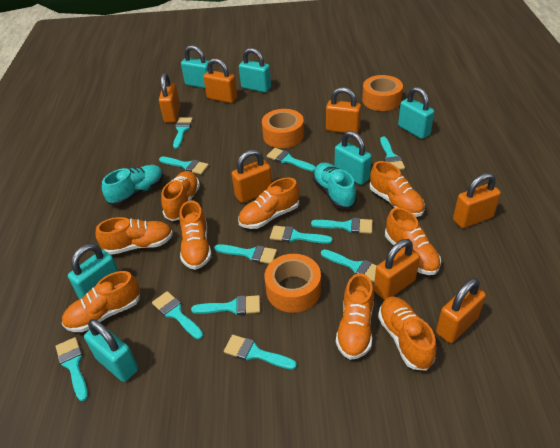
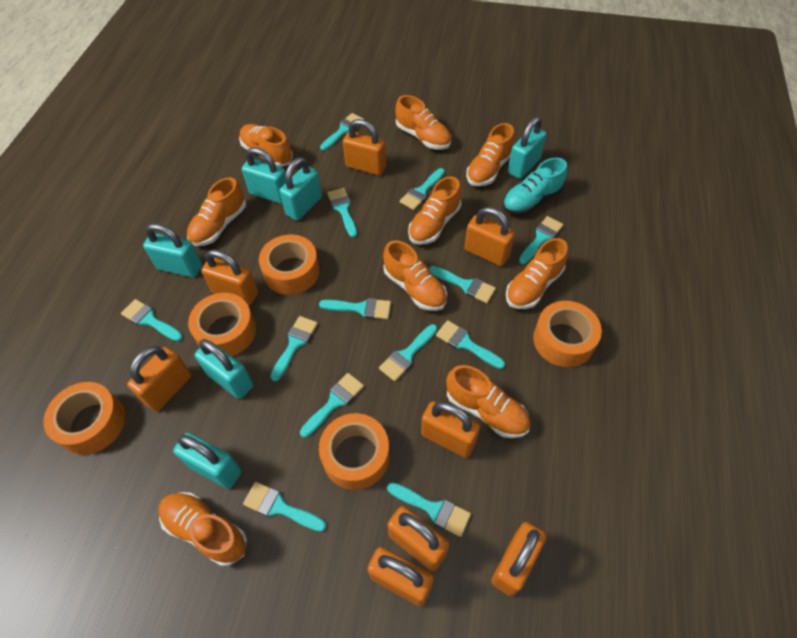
orange padlock: [159,73,180,123] [203,58,237,103] [232,149,272,203] [326,87,361,133] [374,239,420,300] [436,278,486,343] [453,173,501,228] = 7 -> [127,346,191,411] [201,249,258,305] [343,119,386,175] [368,547,434,607] [387,506,450,571] [421,401,480,458] [465,207,515,266] [491,522,547,597] = 8
orange tape: [262,109,304,148] [265,254,321,313] [362,75,403,111] = 3 -> [43,382,125,455] [188,293,256,356] [259,235,320,295] [319,413,390,490] [533,301,602,367] = 5
turquoise brush: [55,337,88,401] [152,291,203,339] [159,157,209,175] [173,117,193,149] [191,295,260,315] [214,244,277,264] [224,335,297,370] [267,148,316,172] [270,225,333,244] [311,218,373,234] [321,249,377,282] [380,136,405,170] = 12 -> [121,299,183,342] [243,482,326,532] [270,316,318,381] [300,373,364,438] [319,298,391,319] [320,113,364,151] [327,188,357,238] [379,324,438,381] [387,482,471,537] [400,168,445,210] [429,266,496,303] [436,320,505,369] [519,216,563,264] = 13
turquoise shoe: [102,165,164,206] [312,162,357,209] = 2 -> [503,158,567,215] = 1

